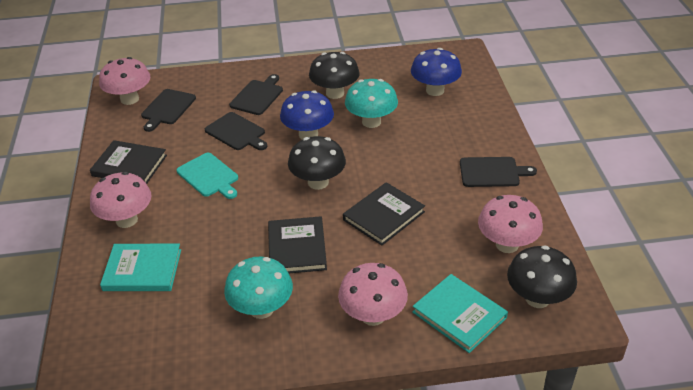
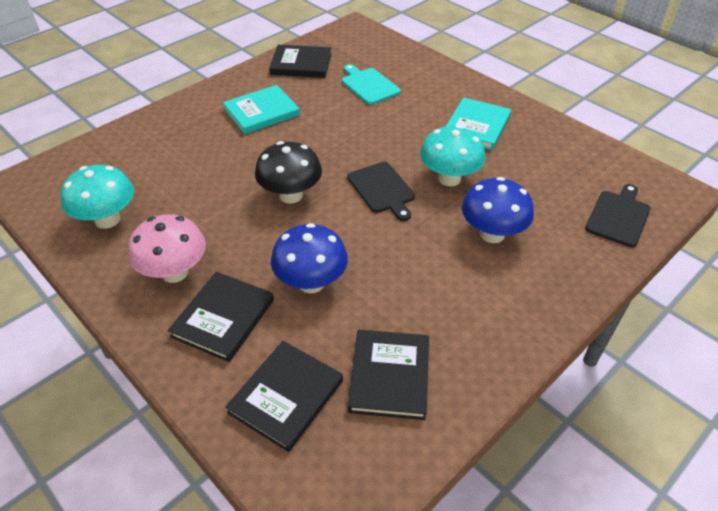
black book: [90,140,167,184] [268,216,327,273] [343,182,425,245] = 3 -> [168,272,274,362] [225,341,343,452] [269,45,331,78] [348,330,429,420] = 4
black cutting board: [141,89,196,132] [205,112,267,150] [229,74,283,115] [460,157,537,187] = 4 -> [347,162,415,221] [585,184,651,247] = 2
black mushroom: [288,136,346,190] [309,52,360,99] [507,245,577,308] = 3 -> [255,141,322,204] = 1
pink mushroom: [90,172,152,228] [99,57,150,105] [338,263,408,326] [478,195,543,253] = 4 -> [128,214,206,283] = 1

